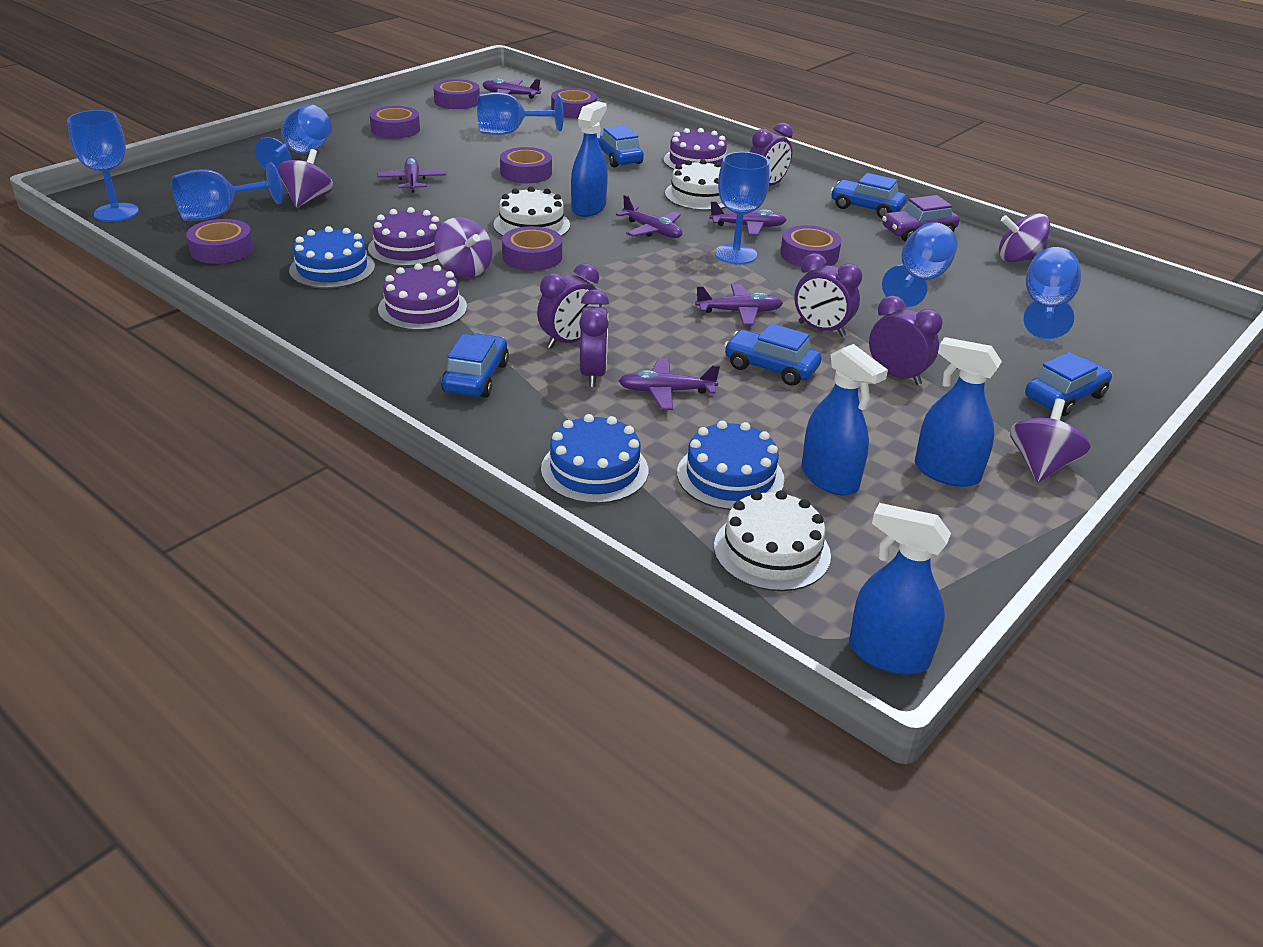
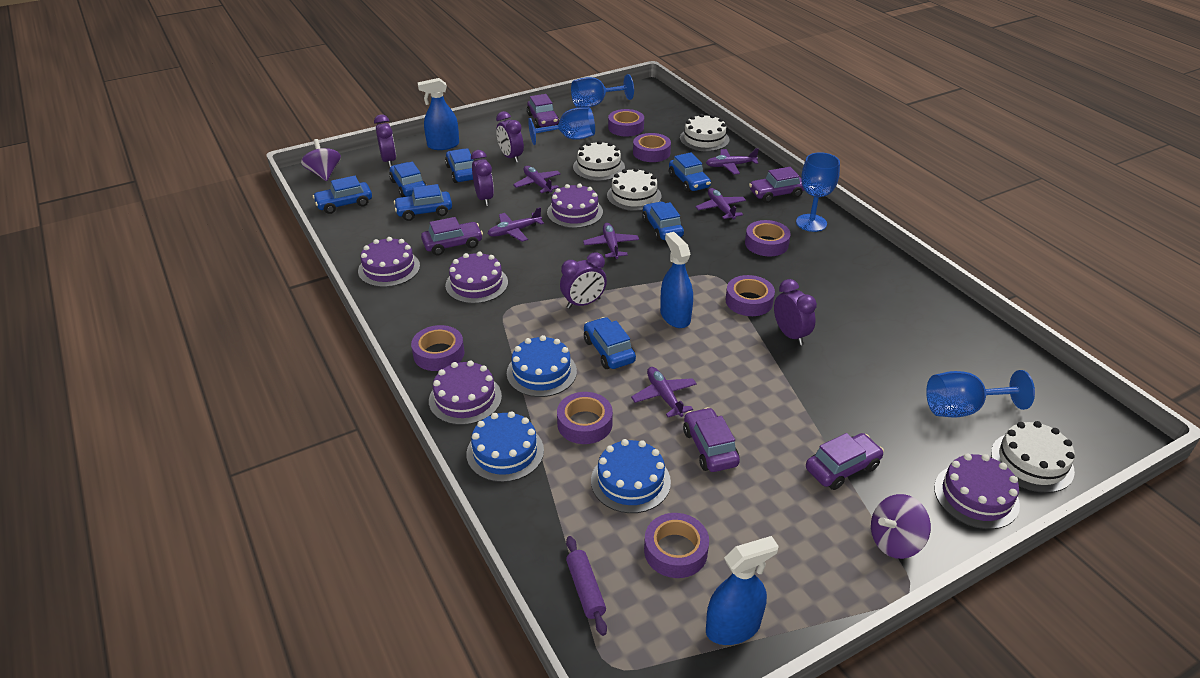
blue car: [441,333,509,398] [597,125,644,168] [724,323,822,386] [831,173,907,218] [1025,352,1112,416] = 5 -> [313,176,372,214] [389,162,427,197] [394,184,452,221] [445,148,473,183] [584,317,636,369] [642,202,684,241] [669,152,711,192] = 7
blue goblet: [67,110,139,222] [172,162,283,221] [255,104,332,170] [477,92,564,135] [715,152,770,264] [882,222,957,307] [1024,247,1081,339] = 7 -> [528,107,595,145] [571,74,634,107] [796,152,840,232] [926,370,1035,418] = 4
blue spray bottle: [571,101,608,217] [802,344,888,496] [849,503,951,675] [915,337,1002,487] = 4 -> [418,78,459,150] [660,232,693,328] [706,536,779,645] = 3
purple cake: [368,207,441,266] [378,263,467,331] [664,128,727,170] = 3 -> [358,237,420,287] [429,360,502,425] [445,252,508,304] [547,184,603,228] [934,453,1020,529] = 5
purple car: [882,195,959,242] = 1 -> [421,217,483,255] [527,94,559,128] [683,407,740,472] [749,167,804,203] [806,433,884,490] = 5
purple rolling pin: none = 0 -> [566,536,607,636] = 1
purple spinning top: [277,149,333,208] [434,217,492,278] [999,213,1050,262] [1010,398,1091,482] = 4 -> [301,139,341,181] [871,494,931,559] = 2
white cake: [493,186,570,236] [665,159,726,211] [714,490,831,591] = 3 -> [573,140,625,181] [607,168,661,211] [680,114,729,151] [991,421,1075,493] = 4

